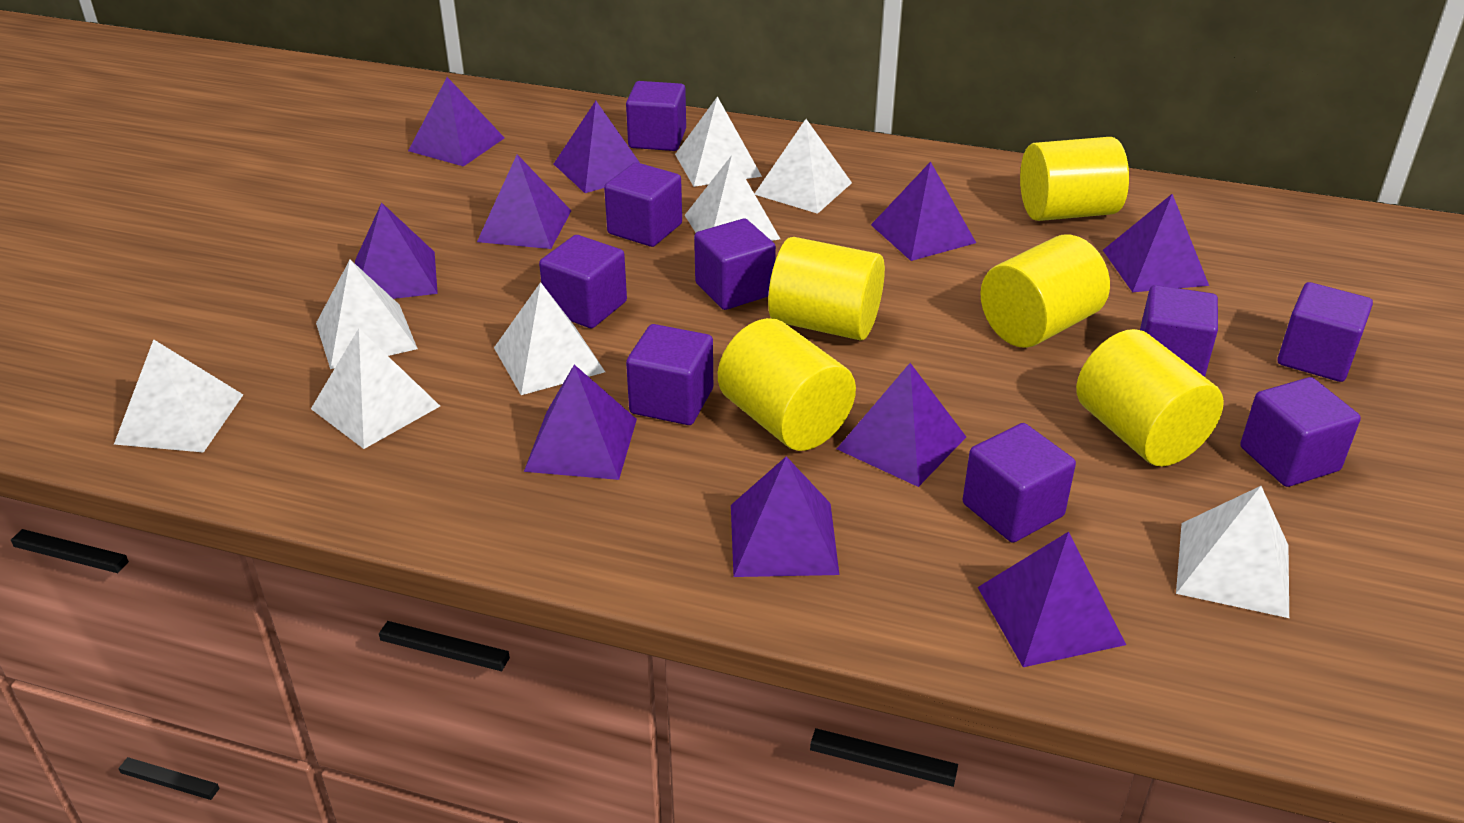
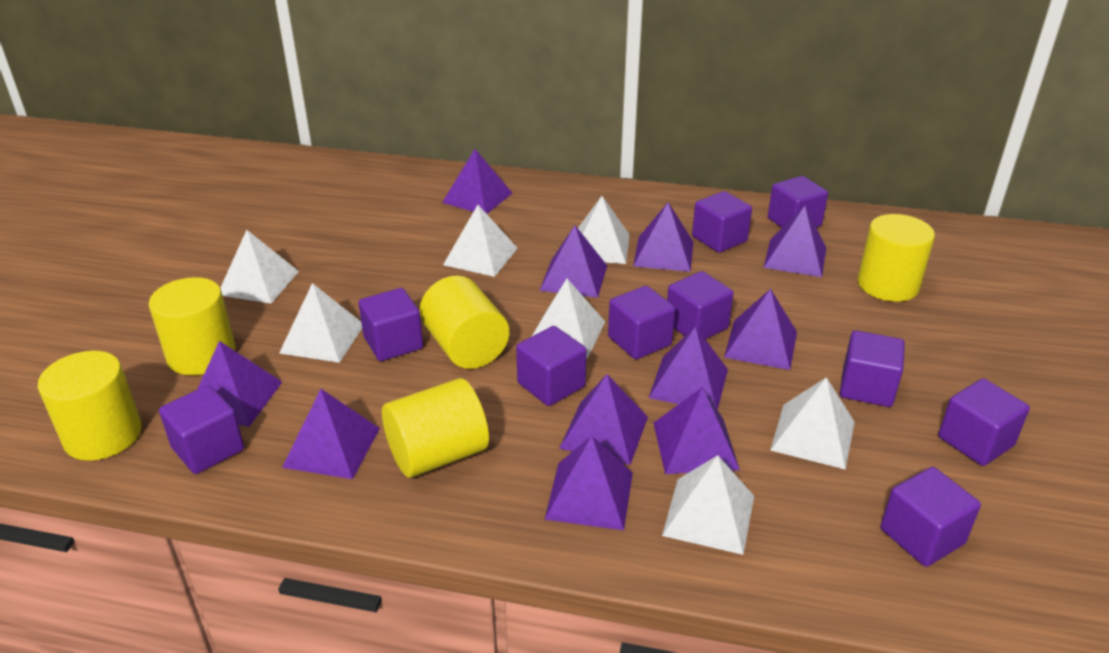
purple cube: [539,235,627,328] [604,162,682,247] [626,81,686,151] [626,324,713,425] [694,219,776,310] [963,423,1076,542] [1140,285,1218,377] [1240,377,1361,487] [1277,282,1373,382] = 9 -> [159,385,244,474] [358,288,423,361] [516,326,587,406] [608,286,675,360] [667,271,734,339] [692,191,752,253] [768,176,828,228] [840,330,905,407] [881,467,981,567] [938,378,1030,466] = 10
purple pyramid: [355,202,438,299] [408,77,504,167] [477,155,572,249] [524,365,637,480] [554,101,640,193] [731,456,839,577] [837,363,966,487] [871,161,976,261] [978,531,1126,667] [1103,194,1209,292] = 10 -> [197,341,282,427] [282,389,380,479] [442,149,512,214] [539,225,607,298] [545,436,633,530] [559,374,648,465] [633,202,693,272] [649,326,728,410] [653,387,740,474] [724,289,797,370] [764,206,826,277] = 11
white pyramid: [114,339,243,453] [311,329,440,449] [316,260,418,369] [494,282,605,395] [675,96,762,187] [685,155,780,241] [754,119,852,214] [1176,486,1289,618] = 8 -> [221,230,299,303] [279,283,362,363] [443,205,518,277] [532,279,605,359] [578,196,630,264] [662,455,754,555] [771,377,855,470] = 7

